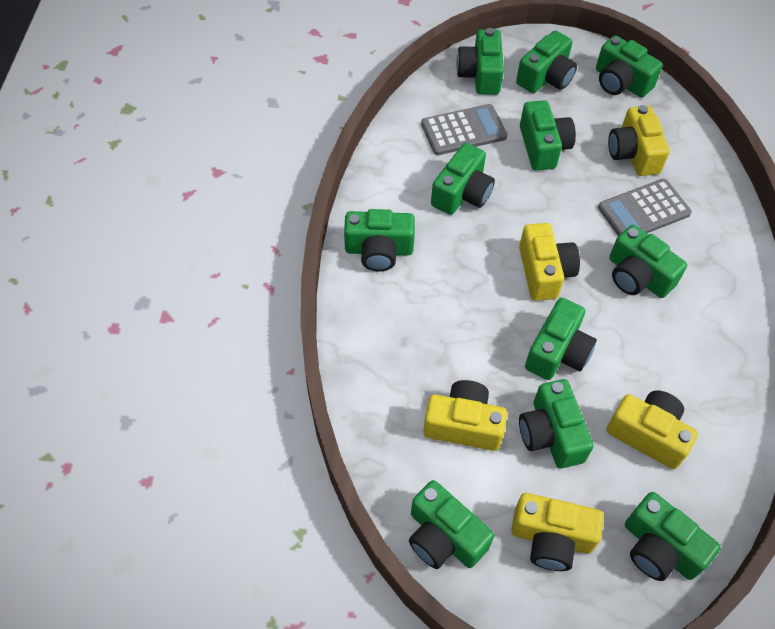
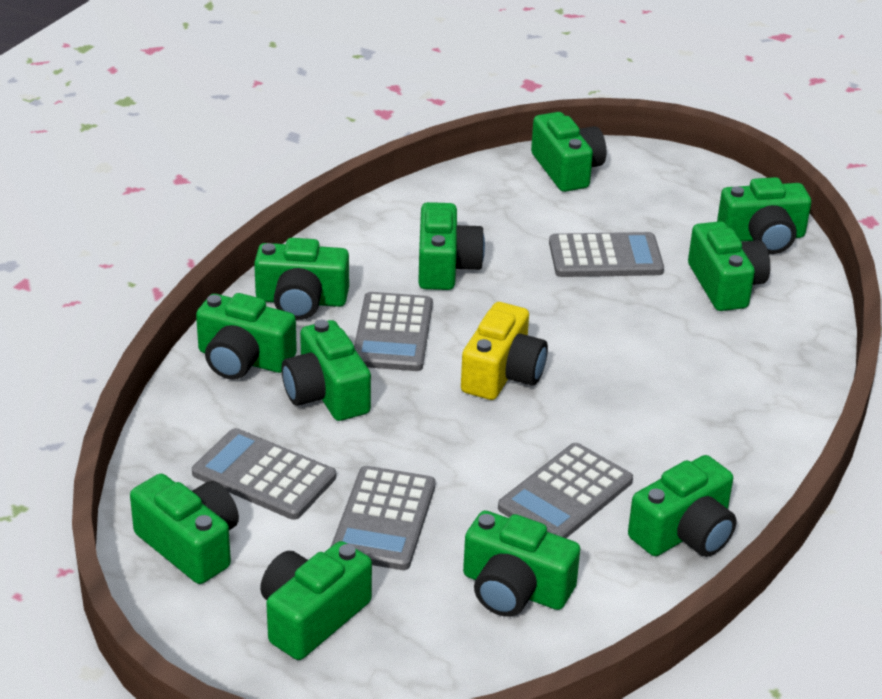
grey calculator: [421,104,507,155] [598,179,692,236] = 2 -> [192,428,336,520] [331,466,435,570] [354,292,433,371] [498,443,633,538] [549,232,664,277] = 5
yellow camera: [423,380,507,451] [511,493,604,571] [519,223,580,301] [606,390,698,469] [608,105,670,176] = 5 -> [461,302,548,400] = 1

